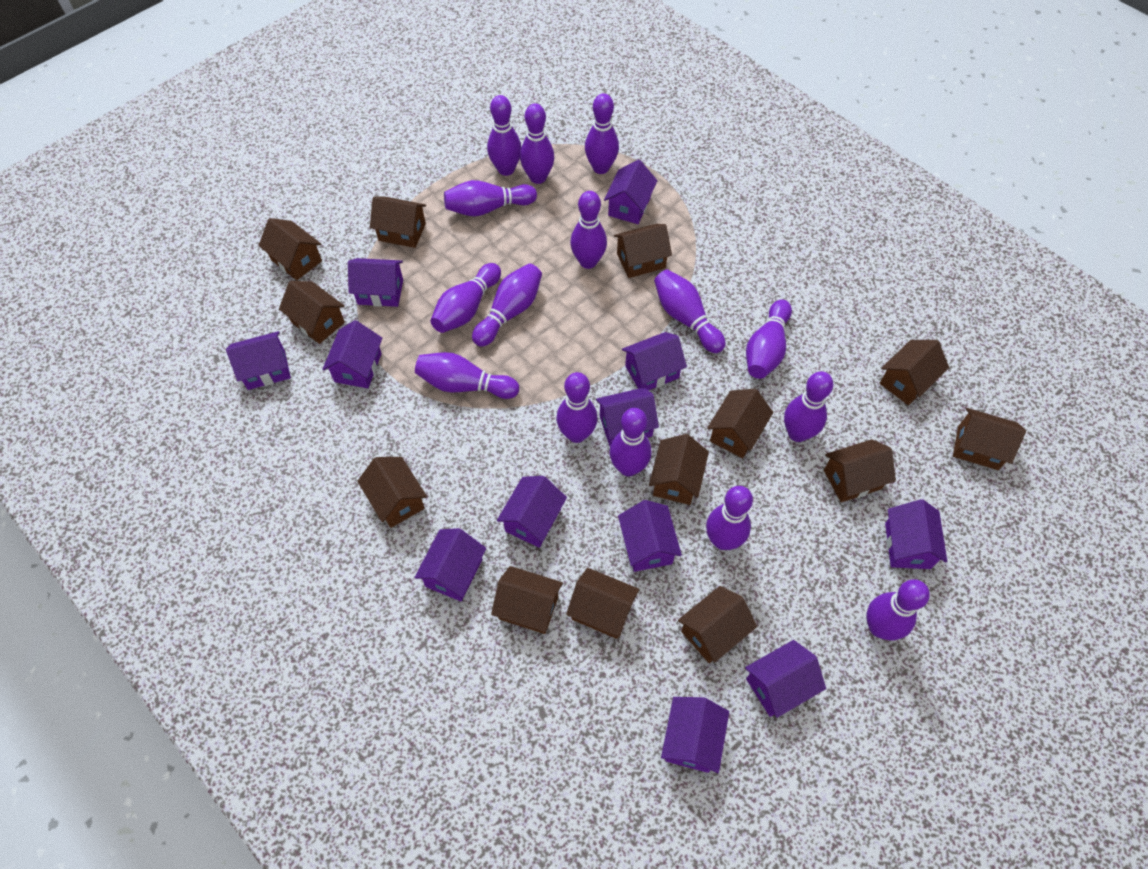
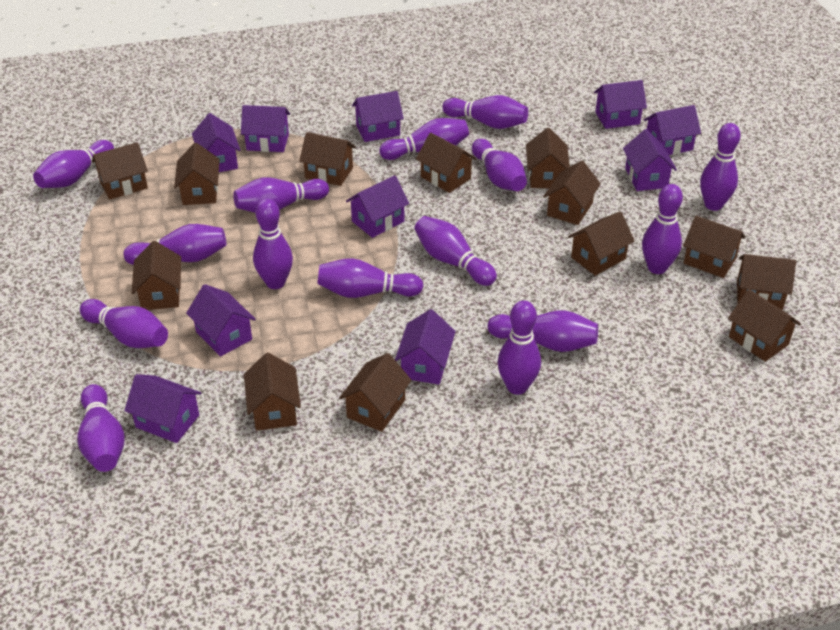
purple house: [226,331,291,390] [322,320,382,388] [348,258,403,307] [414,528,486,601] [497,476,567,548] [596,388,659,446] [604,160,657,224] [618,500,682,572] [622,332,687,390] [661,697,729,773] [745,640,826,718] [885,499,948,569] = 12 -> [124,374,201,443] [186,284,256,356] [192,113,241,172] [241,105,290,152] [346,175,409,238] [352,91,404,142] [395,309,456,384] [594,80,647,129] [623,129,677,191] [644,105,701,155] = 10

